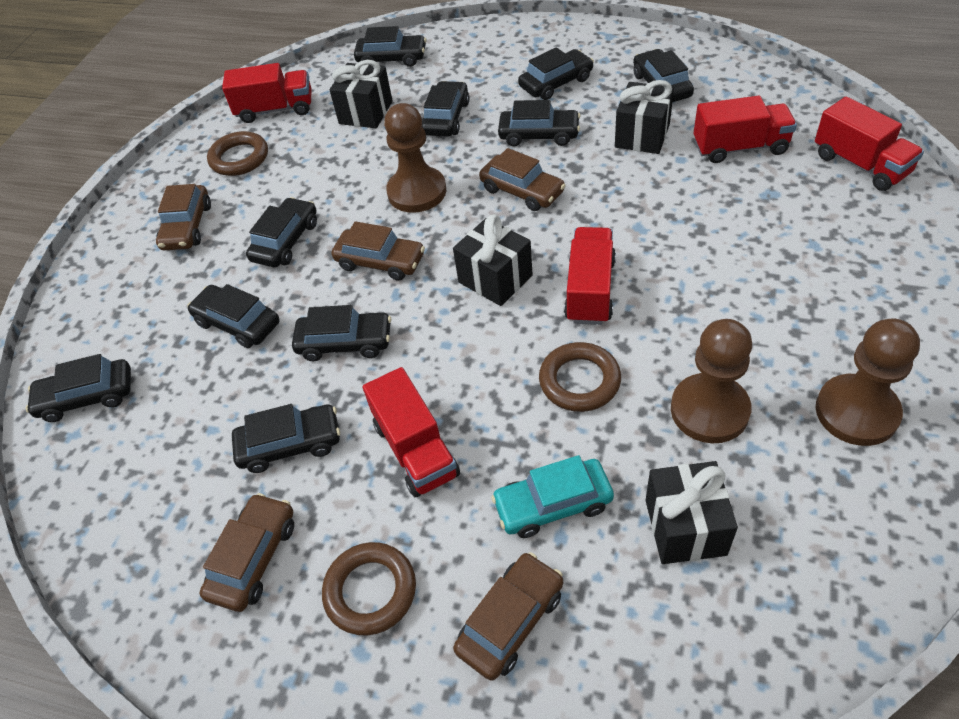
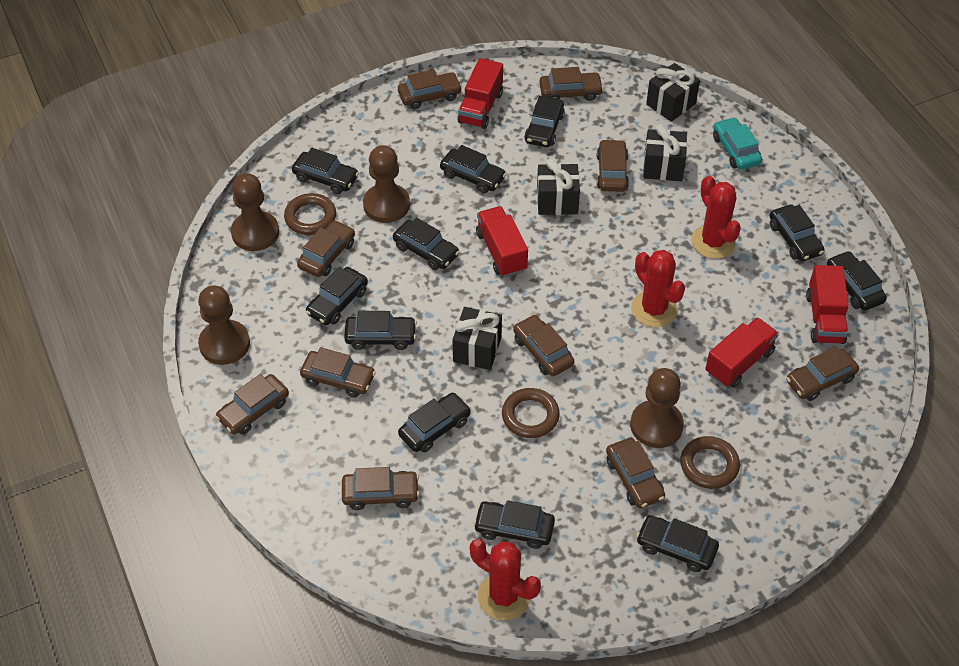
black car: [26,354,131,422] [187,284,279,348] [232,404,340,473] [246,197,317,267] [292,305,391,361] [354,26,427,67] [422,81,469,137] [498,100,580,146] [518,47,594,100] [633,49,694,102] = 10 -> [292,148,359,194] [306,267,368,325] [344,311,417,350] [393,217,459,270] [398,393,471,453] [440,145,506,193] [473,500,555,549] [524,96,565,147] [636,515,719,572] [770,205,824,261] [827,251,887,311] = 11
brown car: [156,184,211,250] [200,493,294,612] [332,221,425,281] [453,552,563,681] [479,148,566,211] = 5 -> [215,374,289,434] [297,220,355,277] [300,347,376,398] [342,467,419,510] [398,69,462,109] [513,315,574,377] [539,67,603,101] [597,139,629,192] [606,438,665,508] [786,346,859,401] = 10
brown pawn: [384,103,446,213] [671,319,752,443] [816,319,920,446] = 3 -> [198,285,250,365] [231,173,279,251] [363,145,410,223] [630,368,684,448] = 4
red cactus: none = 0 -> [470,539,541,620] [631,250,685,327] [691,176,741,259] = 3
red truck: [222,63,312,123] [363,367,460,497] [564,227,616,325] [694,95,797,163] [815,97,924,191] = 5 -> [458,58,503,129] [476,206,528,277] [705,317,779,388] [806,265,849,344] = 4

